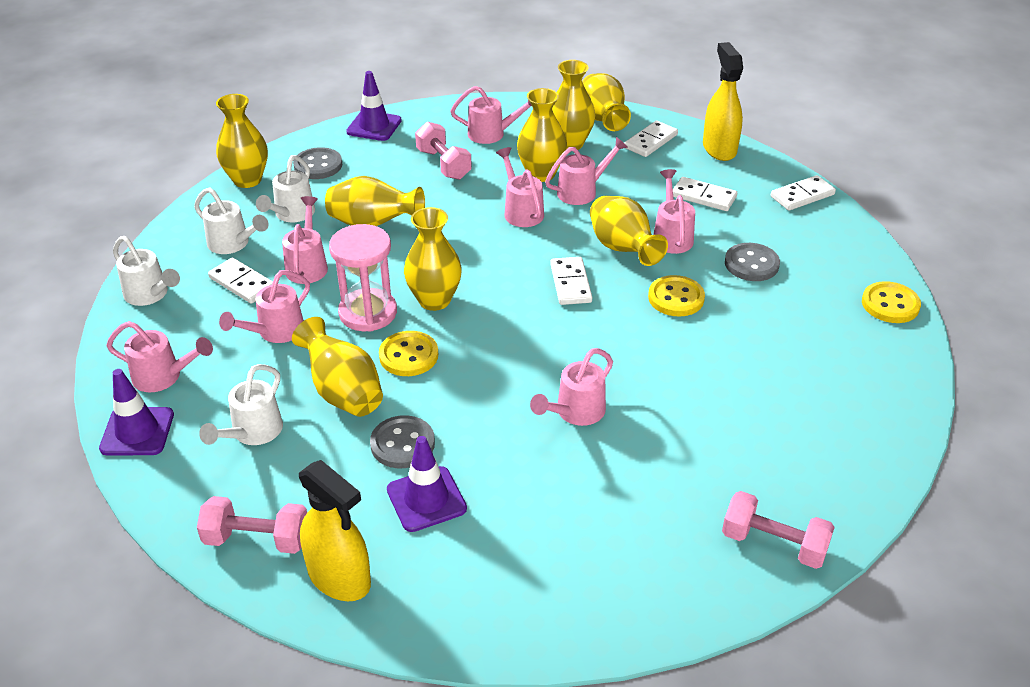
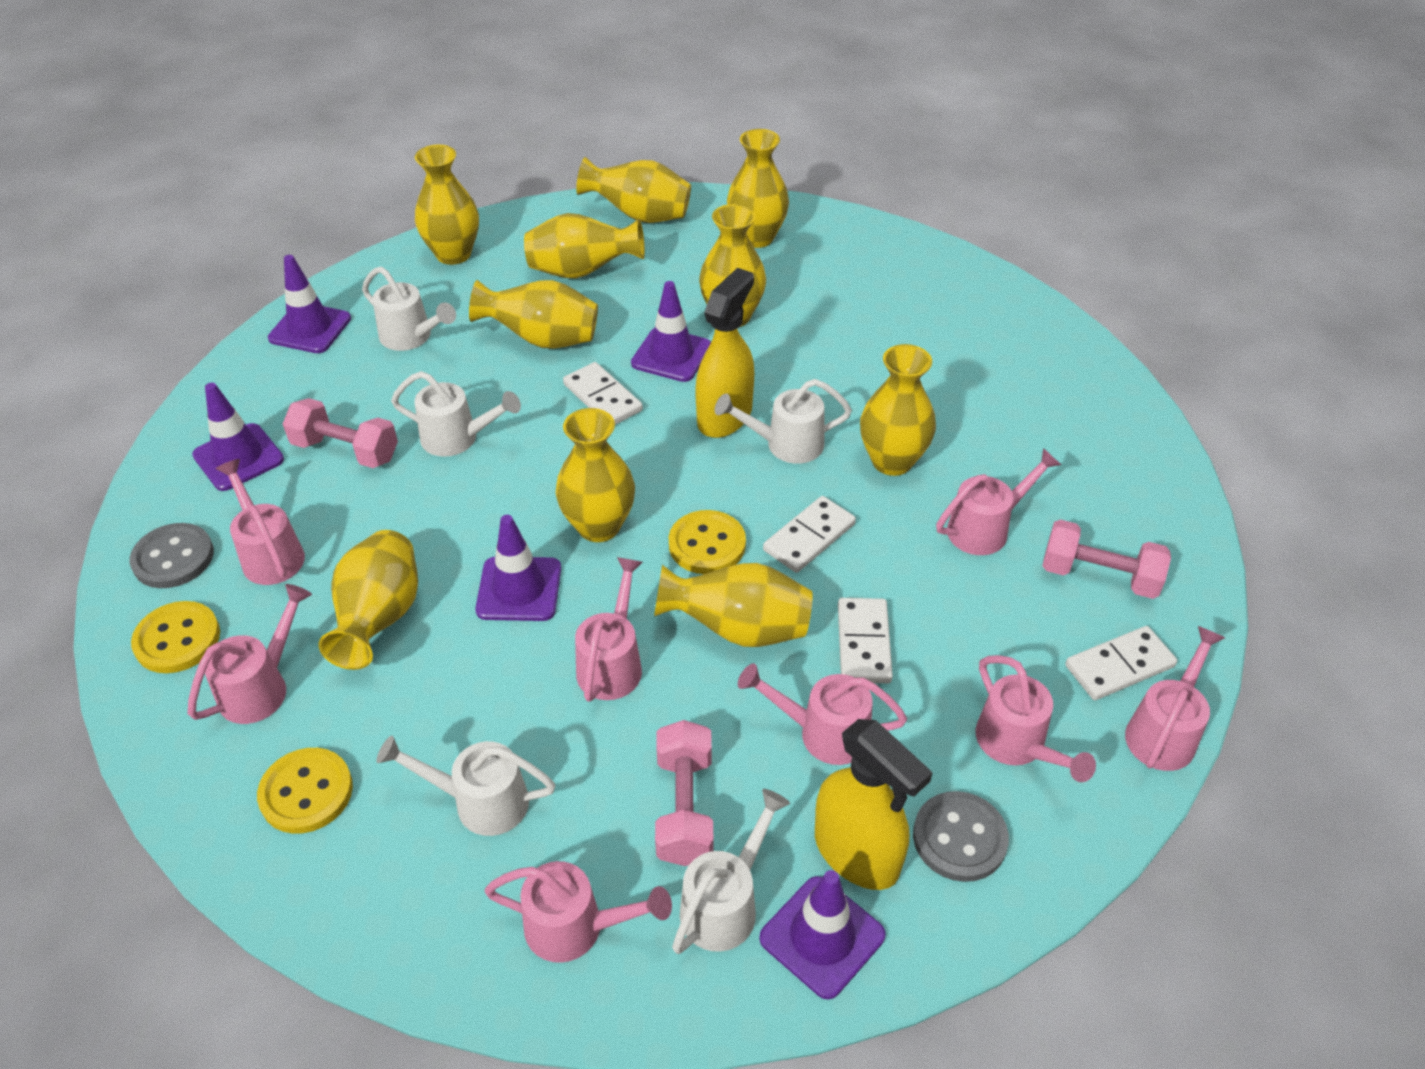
grey button: [293,147,342,179] [370,415,435,468] [725,243,780,281] = 3 -> [129,523,214,588] [913,791,1009,882] = 2
pink hourglass: [329,224,397,332] = 1 -> none = 0
purple traffic cone: [99,369,174,455] [346,71,402,141] [387,436,467,532] = 3 -> [192,383,284,491] [268,255,351,353] [475,515,561,621] [631,281,711,382] [759,870,886,1000] = 5
white domino: [208,257,273,304] [550,257,592,305] [624,121,678,157] [673,177,737,211] [771,175,836,211] = 5 -> [563,362,643,425] [763,496,856,573] [838,598,893,683] [1065,626,1177,700] = 4
white watering can: [113,236,180,306] [194,187,268,254] [199,364,283,445] [256,155,315,222] = 4 -> [362,267,456,351] [376,736,555,836] [391,371,521,457] [672,789,790,954] [714,379,852,464] = 5
yellow vase: [216,94,268,188] [292,317,383,417] [325,176,425,226] [404,207,462,311] [517,88,567,182] [552,60,595,150] [582,73,631,131] [590,196,668,266] = 8 -> [318,530,418,670] [415,145,479,265] [469,280,598,349] [524,213,645,278] [555,408,635,542] [576,157,691,223] [654,563,813,647] [699,204,766,327] [727,129,789,248] [860,344,936,476] = 10

